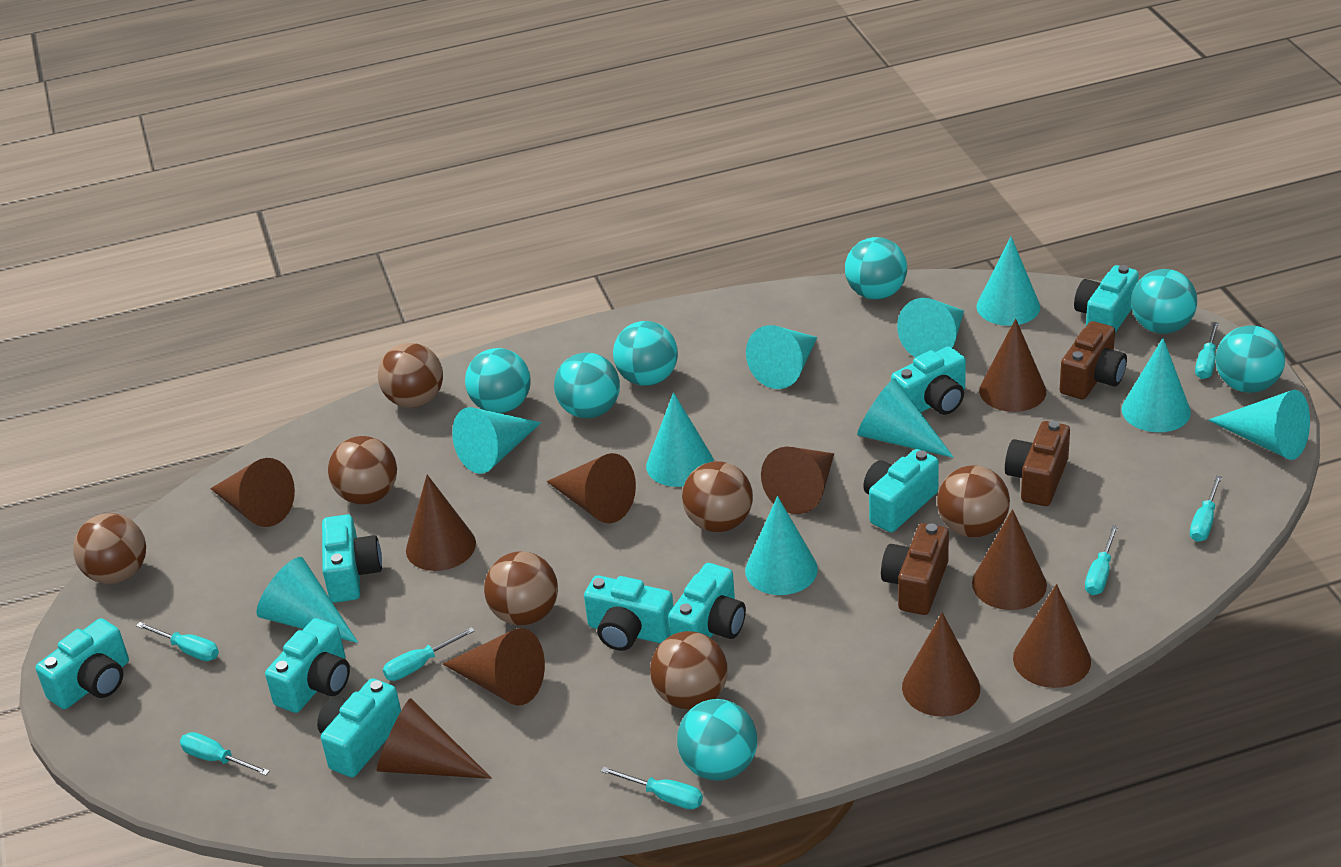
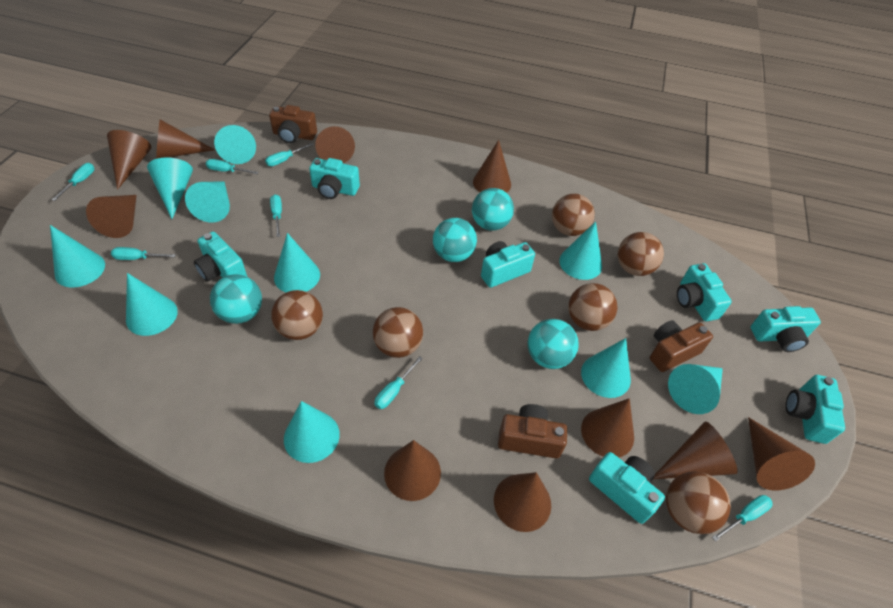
brown ball: [73,513,146,584] [328,436,397,504] [378,343,443,408] [484,551,558,625] [650,631,728,709] [682,461,753,532] [937,465,1010,538] = 7 -> [271,290,323,340] [373,307,423,358] [552,194,595,236] [568,283,618,331] [618,232,664,276] [666,471,731,534] = 6
turquoise ball: [465,348,531,413] [554,353,620,418] [613,321,678,386] [677,699,757,781] [845,237,907,300] [1131,269,1197,334] [1215,325,1285,393] = 7 -> [210,274,262,324] [433,218,477,262] [472,188,514,231] [527,319,579,369] = 4
turquoise camera: [35,618,129,709] [265,618,350,713] [317,678,401,777] [322,514,382,603] [584,575,674,651] [668,563,746,639] [863,449,939,532] [891,346,966,415] [1074,265,1139,333] = 9 -> [194,231,247,282] [309,158,360,199] [481,241,535,288] [589,452,665,524] [677,263,732,321] [750,306,821,352] [785,375,845,444] = 7

